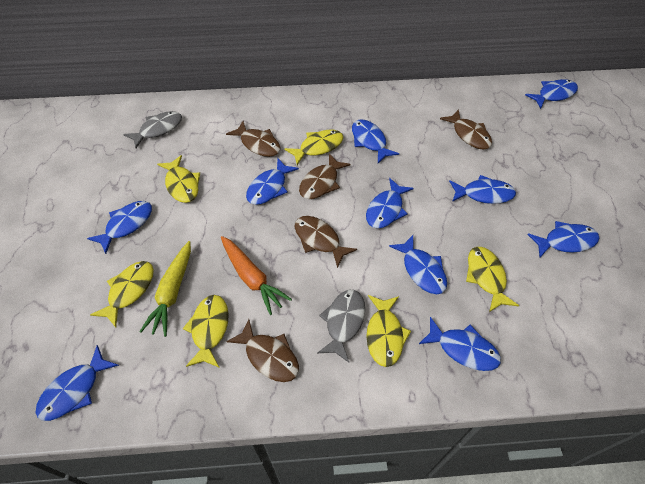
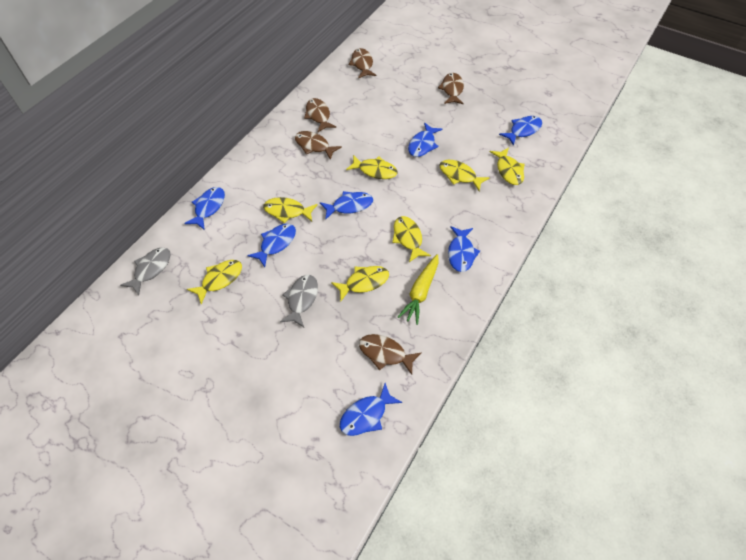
blue fish: [36,345,119,421] [87,201,152,254] [246,159,299,205] [352,119,399,163] [366,178,414,229] [389,235,447,294] [419,317,501,371] [449,175,516,204] [525,79,578,109] [527,221,599,257] = 10 -> [184,187,225,230] [247,224,296,267] [320,191,373,219] [340,383,402,436] [408,122,442,157] [448,226,480,272] [499,116,542,146] = 7
orange carrot: [221,236,292,315] = 1 -> none = 0
yellow fish: [90,261,154,327] [157,155,200,203] [183,295,229,368] [284,130,343,165] [366,295,411,367] [466,247,519,312] = 6 -> [187,260,242,304] [263,197,317,223] [331,266,389,301] [346,155,398,179] [392,216,431,262] [439,160,490,191] [490,148,524,185] = 7

